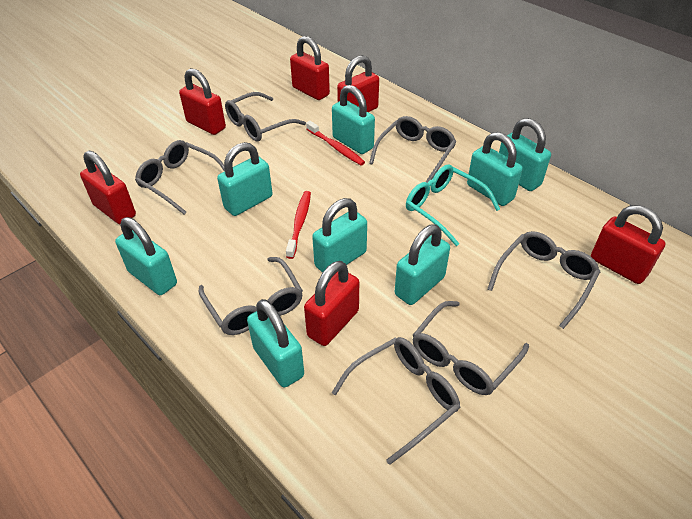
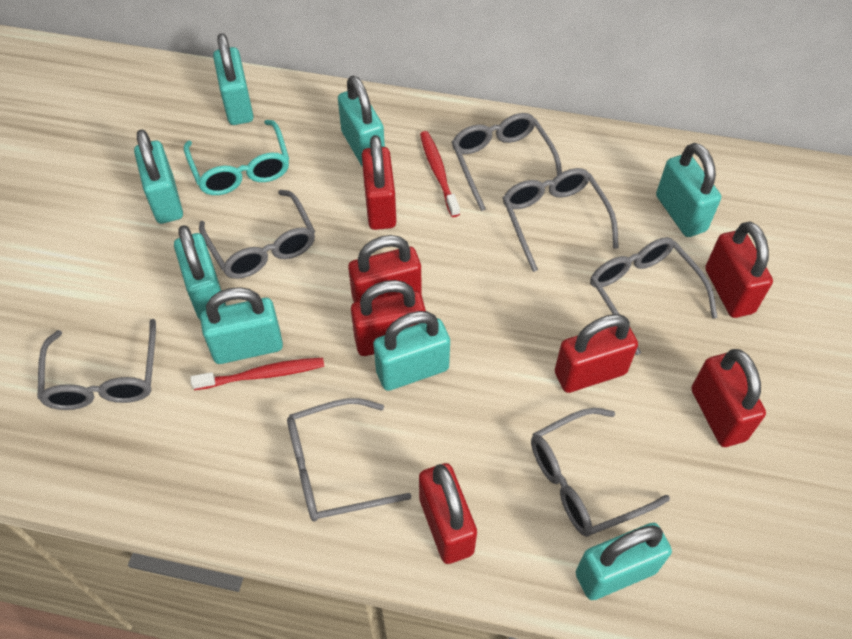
red padlock: [80,151,136,224] [179,68,226,135] [290,36,330,100] [304,261,359,346] [337,55,379,112] [591,205,666,284] = 6 -> [348,235,422,303] [351,280,426,356] [362,135,396,230] [419,463,477,564] [555,314,638,393] [691,349,766,447] [705,222,773,318] = 7

